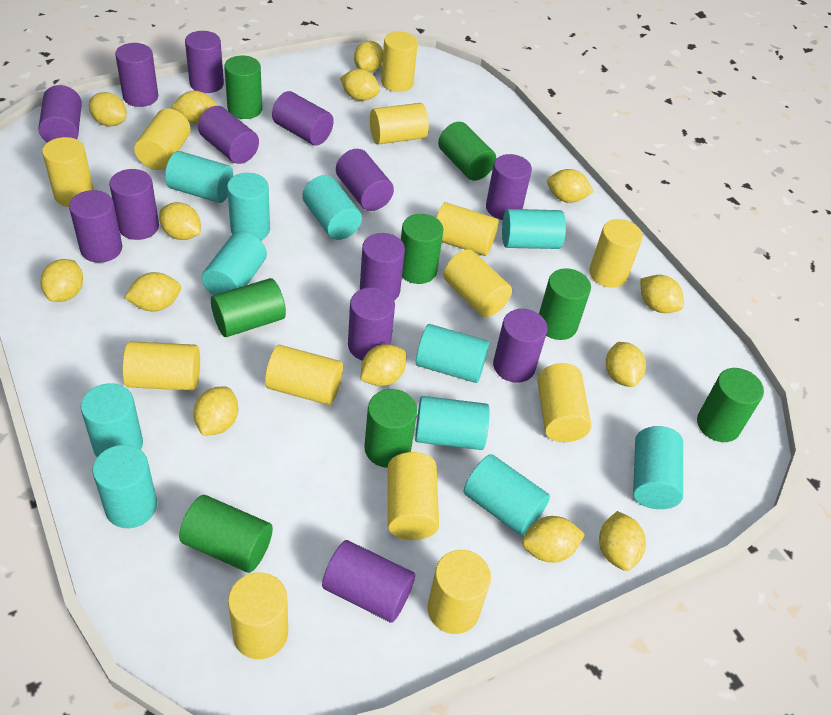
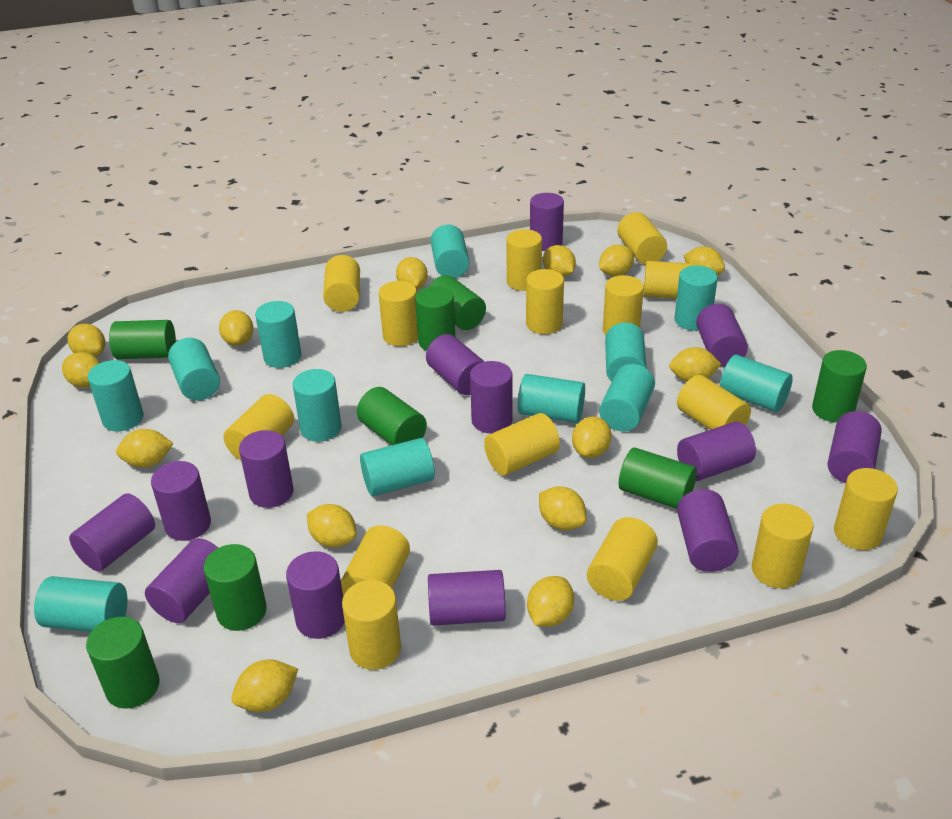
turquoise cylinder: [81,383,143,457] [93,445,157,528] [165,151,233,203] [202,231,267,295] [227,173,270,241] [303,175,362,240] [415,396,490,450] [416,324,489,383] [464,454,550,535] [502,209,566,249] [633,426,683,509] = 11 -> [34,576,128,632] [88,360,143,431] [168,338,220,401] [255,301,301,368] [293,369,342,442] [360,438,435,496] [431,224,469,278] [518,374,585,423] [599,364,655,432] [605,322,647,382] [674,265,718,331] [720,354,793,412] = 12
yellow cylinder: [42,137,94,207] [122,341,200,391] [134,108,191,170] [228,572,288,659] [265,345,343,405] [370,103,429,145] [381,32,418,92] [388,452,439,540] [427,550,491,634] [436,202,499,256] [443,249,512,317] [537,363,591,442] [589,219,643,288] = 13 -> [223,394,294,460] [323,255,360,312] [341,525,410,597] [342,580,401,670] [379,281,418,346] [484,413,560,476] [506,229,542,291] [526,269,564,334] [587,517,658,601] [603,275,644,335] [618,212,667,265] [643,261,700,299] [677,375,751,430] [752,504,814,588] [834,468,898,550] = 15

